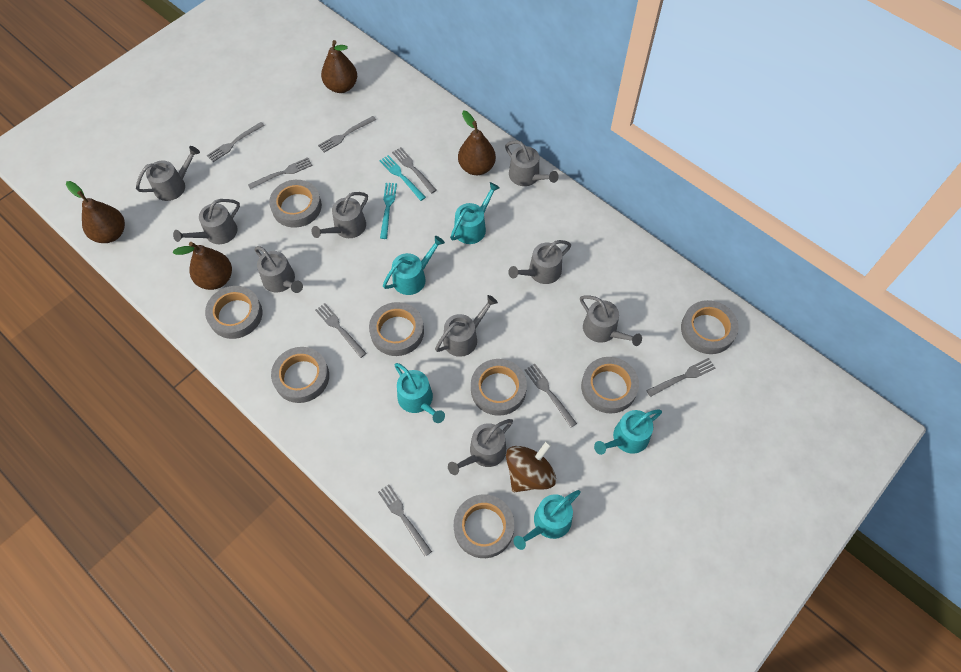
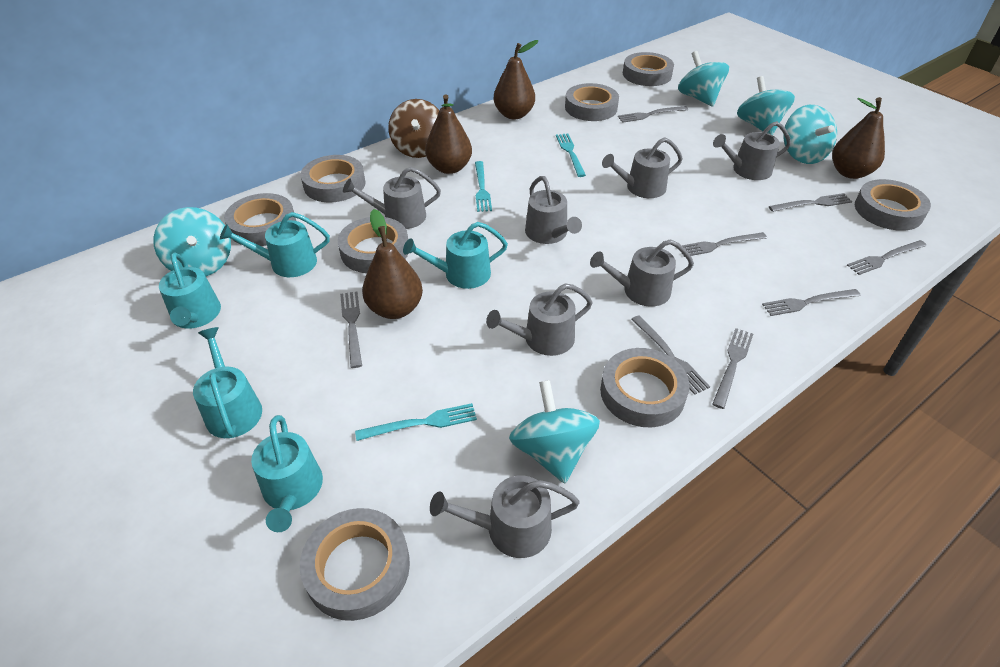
grey watering can: [136,146,200,201] [173,199,240,244] [255,246,303,293] [311,192,368,238] [435,295,498,357] [448,419,513,475] [505,140,559,186] [508,240,571,284] [580,295,642,346] = 9 -> [343,167,441,229] [430,475,580,558] [486,283,592,356] [525,176,582,244] [590,239,694,307] [602,138,683,198] [713,121,791,180] = 7
turquoise fork: [379,155,426,201] [380,183,397,239] = 2 -> [355,403,477,441] [475,161,492,212] [556,133,586,177] = 3
turquoise spinning top: none = 0 -> [153,207,231,276] [509,380,600,483] [678,51,729,107] [737,76,795,135] [784,105,837,164] = 5

